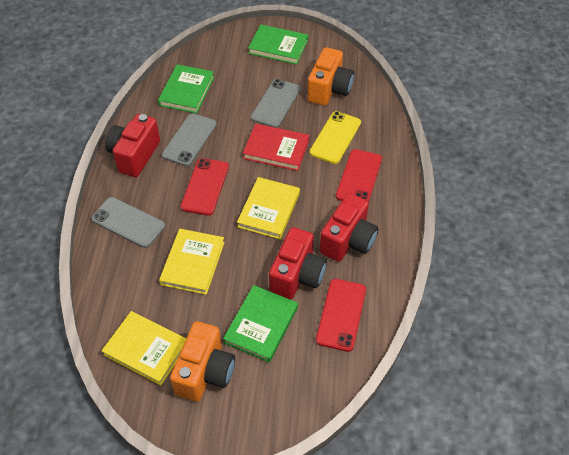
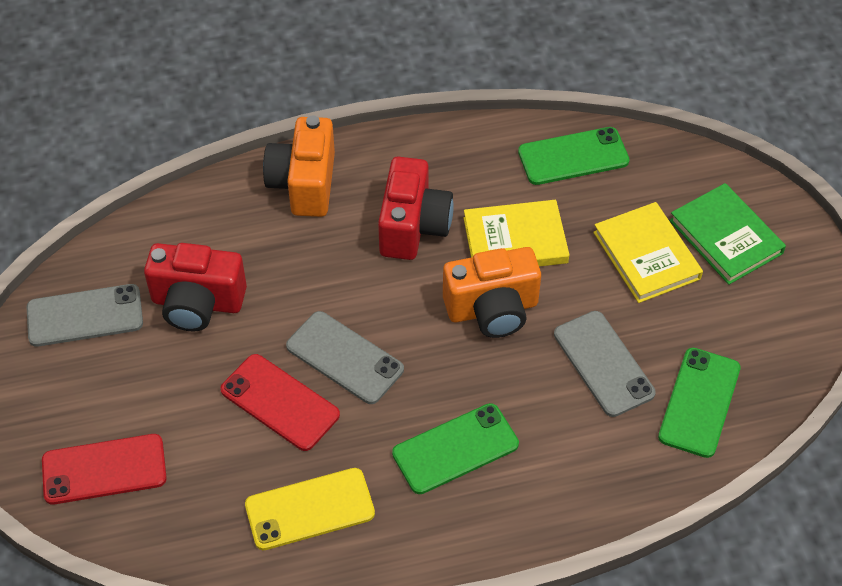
green book: [158,64,214,114] [223,285,298,362] [248,24,308,64] = 3 -> [669,183,786,285] = 1
green phone: none = 0 -> [392,403,519,494] [518,127,630,185] [658,348,741,458] = 3
red book: [243,123,309,171] = 1 -> none = 0
red camera: [105,114,160,177] [269,227,327,300] [320,193,378,262] = 3 -> [144,243,247,331] [378,157,454,260] = 2
red phone: [180,158,229,216] [316,279,366,352] [336,149,382,202] = 3 -> [42,434,167,505] [220,354,340,451] = 2
yellow book: [102,311,186,386] [159,229,225,295] [237,177,300,239] = 3 -> [464,200,569,266] [593,202,703,303] = 2

